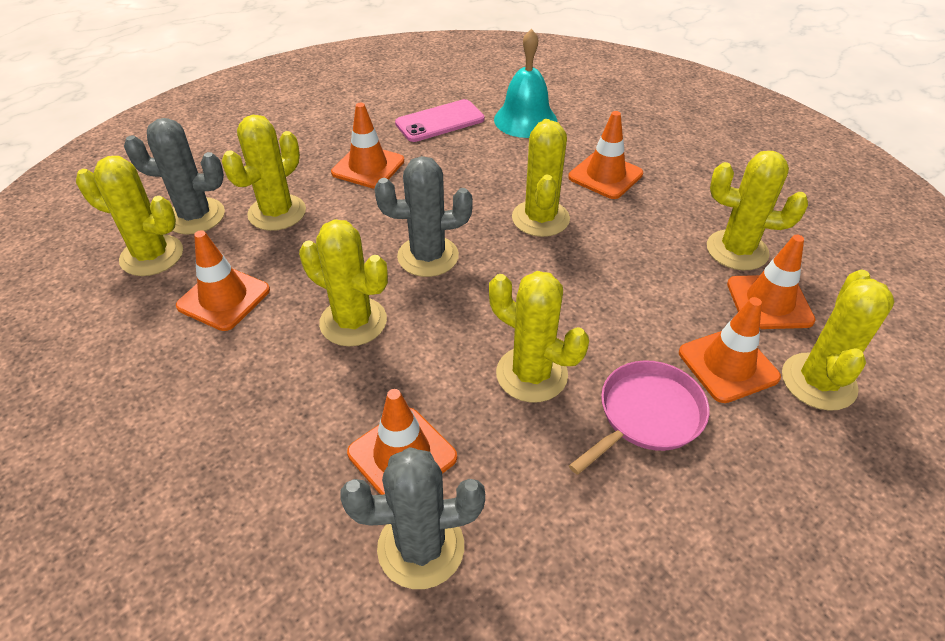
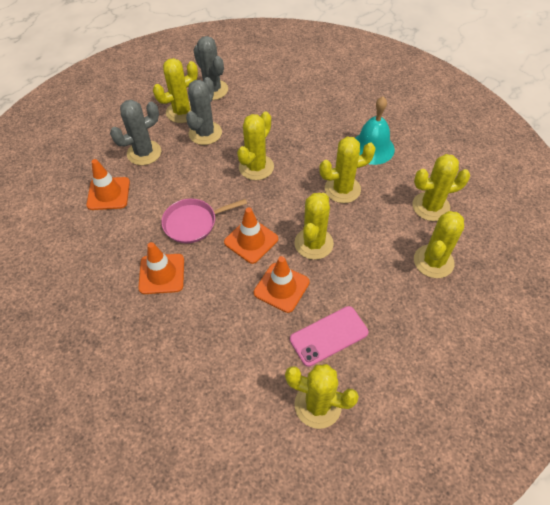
orange traffic cone: [176,230,270,331] [331,103,404,189] [347,389,457,495] [568,111,643,199] [679,297,781,403] [727,234,816,329] = 6 -> [86,159,130,210] [138,242,184,294] [224,207,278,264] [254,256,310,313] = 4

